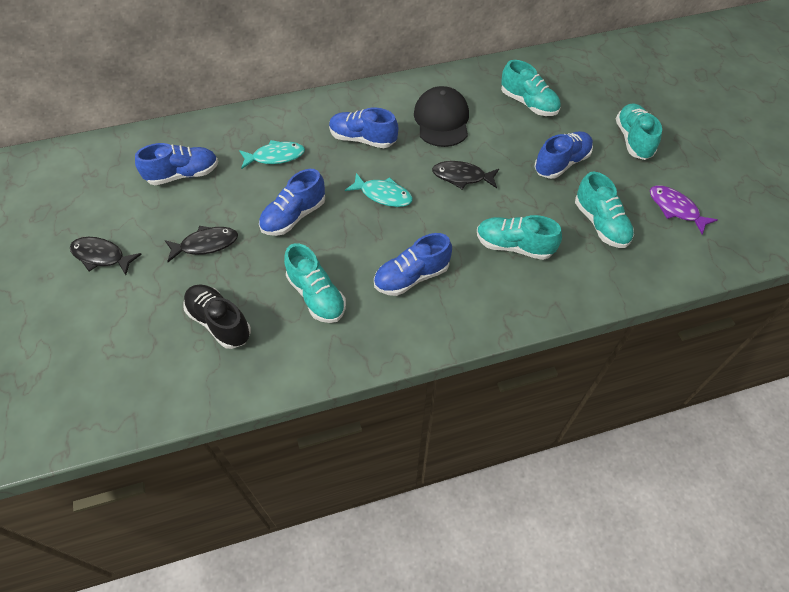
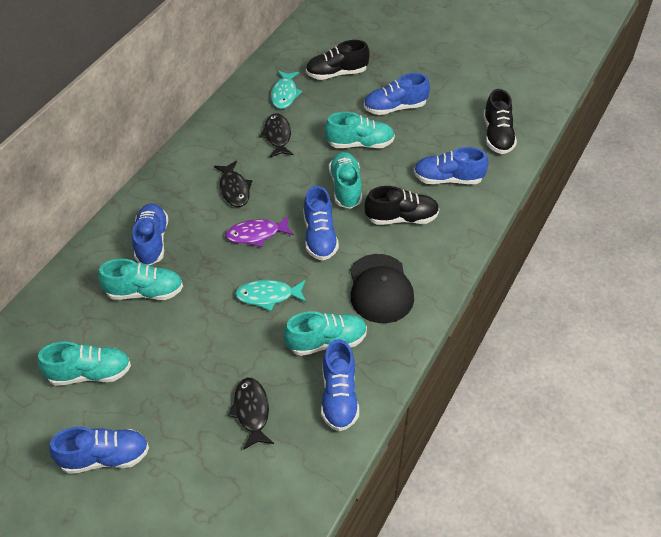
black shoe: [183,284,251,349] = 1 -> [306,40,370,80] [364,186,439,225] [483,89,517,154] = 3
blue shoe: [135,143,218,185] [259,169,325,236] [329,108,398,148] [374,233,452,296] [534,131,593,179] = 5 -> [49,427,149,474] [132,203,168,265] [303,186,339,261] [321,339,359,431] [364,73,430,115] [413,147,489,184] = 6

